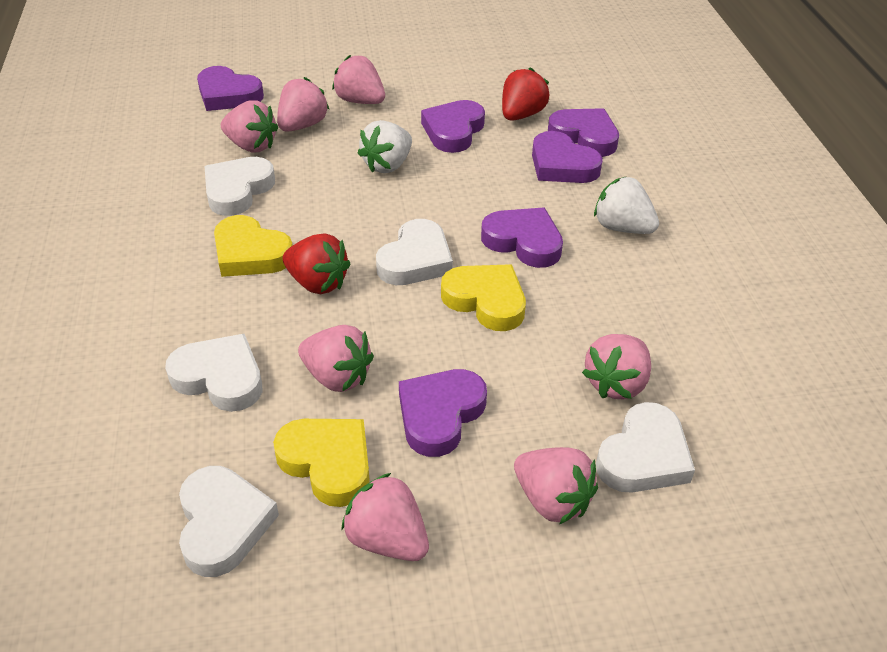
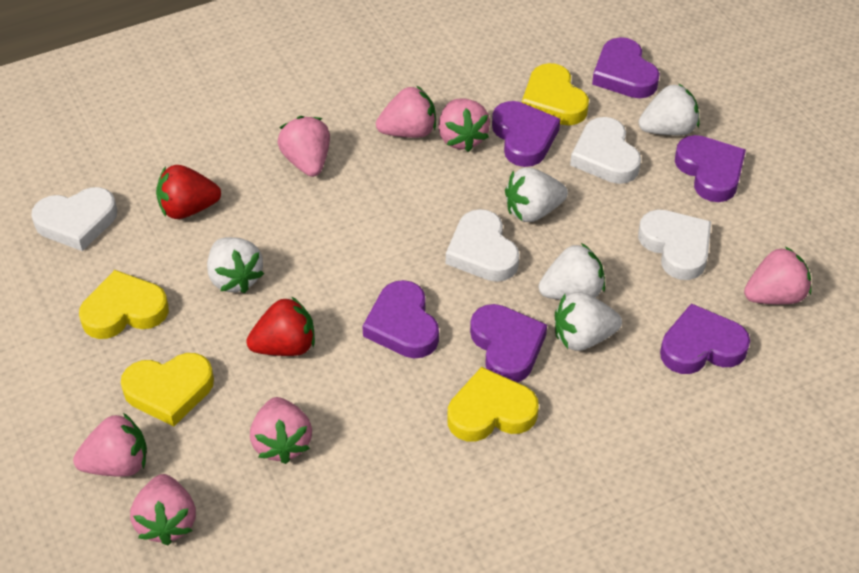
white heart: [165,334,262,412] [179,466,279,577] [204,157,275,216] [376,219,453,285] [596,402,695,493] = 5 -> [31,187,117,251] [446,209,519,282] [570,117,641,184] [638,210,711,280] = 4
white strawberry: [358,120,412,173] [594,177,659,234] = 2 -> [207,237,264,293] [505,168,568,222] [539,243,605,300] [555,292,622,351] [639,83,699,135] = 5
yellow heart: [214,215,293,277] [273,419,370,507] [441,264,526,331] = 3 -> [79,270,169,339] [121,353,214,427] [448,367,539,441] [522,63,589,125] = 4

